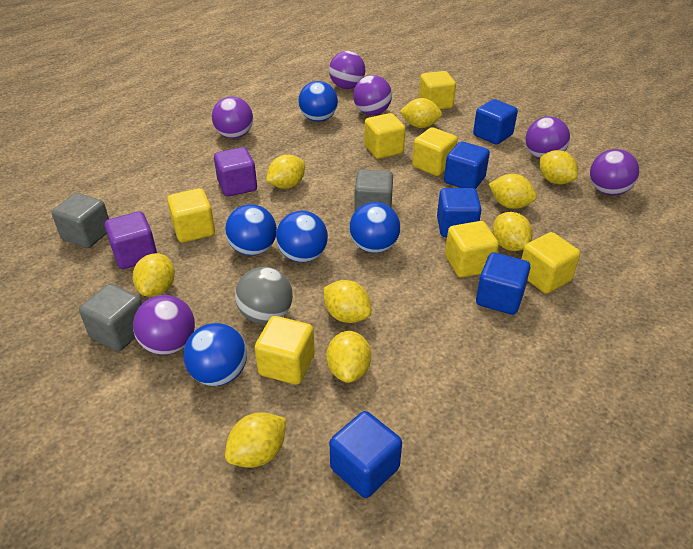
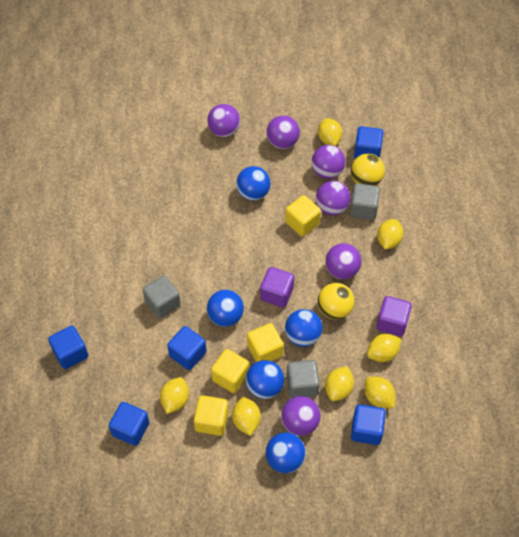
grey ball: [235,267,293,324] = 1 -> none = 0
yellow ball: none = 0 -> [318,283,355,320] [351,153,385,186] = 2
yellow cube: [167,188,215,243] [255,316,315,385] [364,113,406,159] [412,127,458,176] [419,71,456,110] [445,221,499,277] [522,232,580,294] = 7 -> [194,395,229,436] [211,349,249,393] [247,323,284,362] [285,195,321,237] = 4
yellow lemon: [133,253,175,297] [225,412,286,468] [266,155,305,189] [324,280,372,323] [326,331,371,383] [400,98,442,128] [489,174,537,209] [493,212,533,251] [540,150,578,184] = 9 -> [160,377,189,414] [232,397,261,436] [318,118,342,146] [325,366,354,401] [364,377,396,408] [367,334,401,362] [377,219,403,250] = 7

